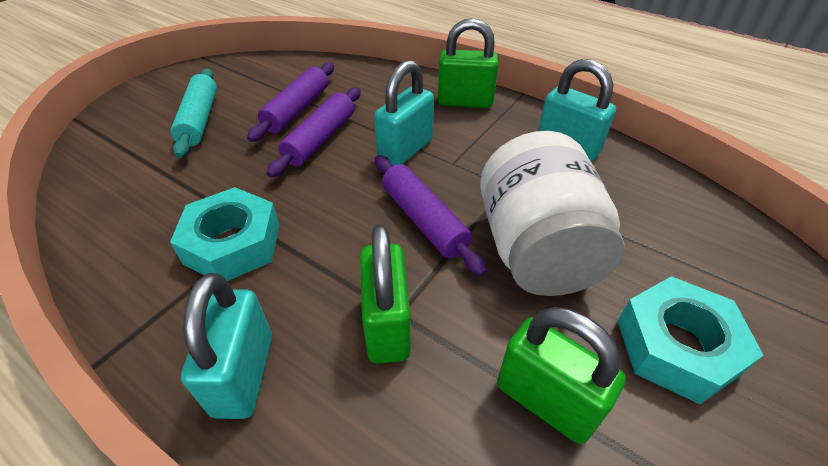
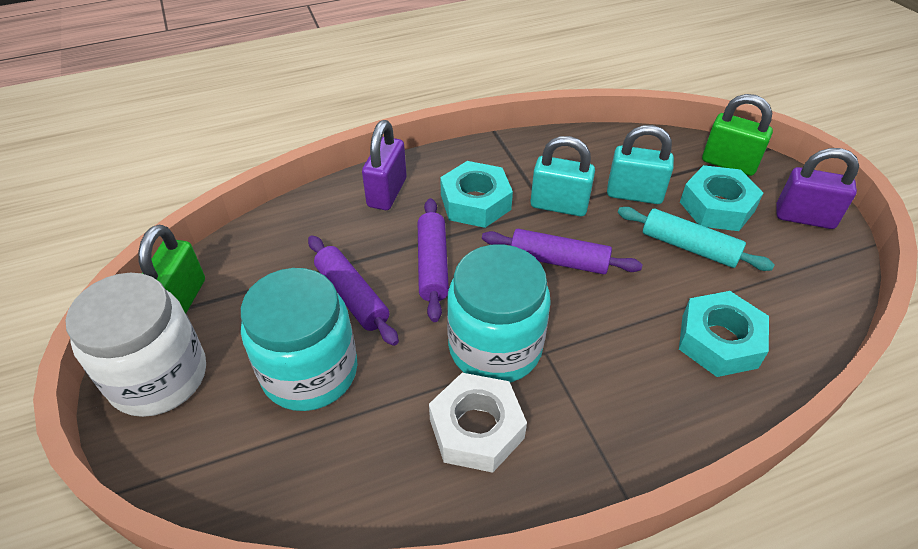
green padlock: [360,224,411,364] [438,18,499,108] [497,307,626,444] = 3 -> [138,225,205,314] [702,94,773,176] = 2
purple padlock: none = 0 -> [362,120,407,210] [776,148,859,229] = 2
turquoise jar: none = 0 -> [241,268,357,411] [447,244,551,383] = 2
turquoise nut: [170,187,280,281] [618,276,764,404] = 2 -> [440,161,513,228] [679,291,769,377] [680,165,763,231] = 3
turquoise padlock: [181,273,272,419] [374,60,434,166] [538,59,616,162] = 3 -> [530,136,595,216] [607,125,674,204] = 2
white nut: none = 0 -> [429,373,527,473] = 1

